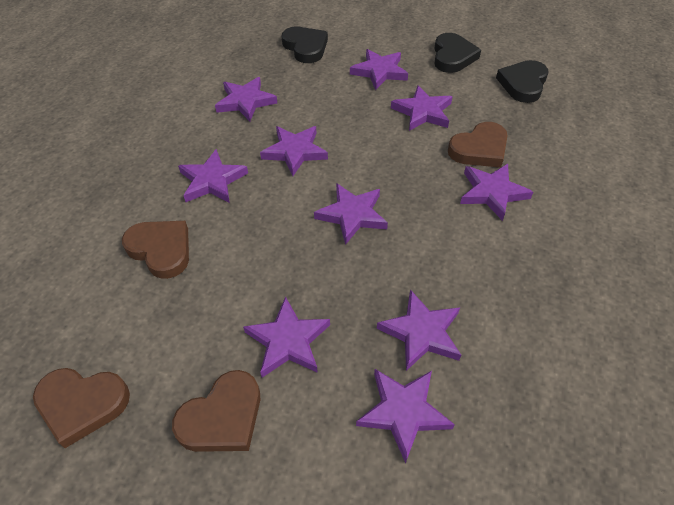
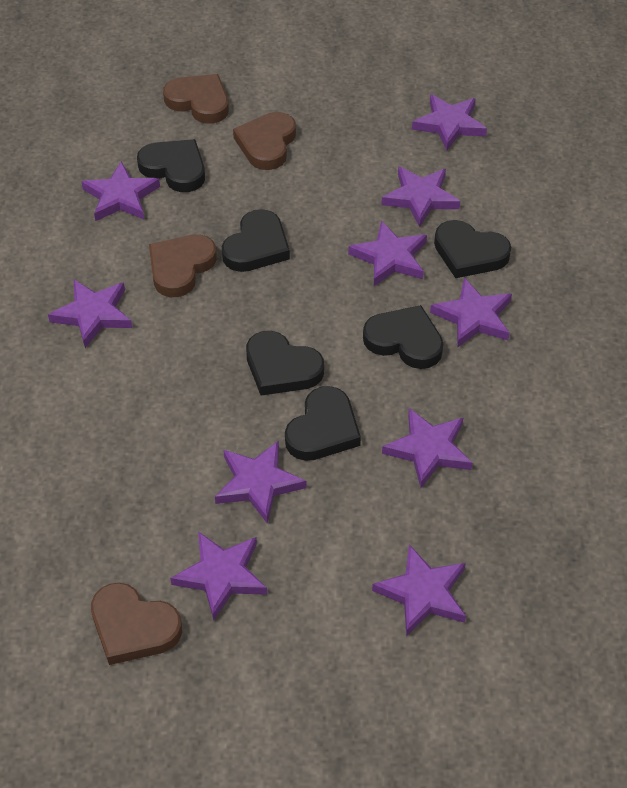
black heart: [282,27,328,63] [434,33,481,73] [496,60,548,103] = 3 -> [137,139,205,192] [222,209,290,272] [246,331,324,396] [285,386,361,461] [363,305,443,369] [434,220,511,278] = 6

